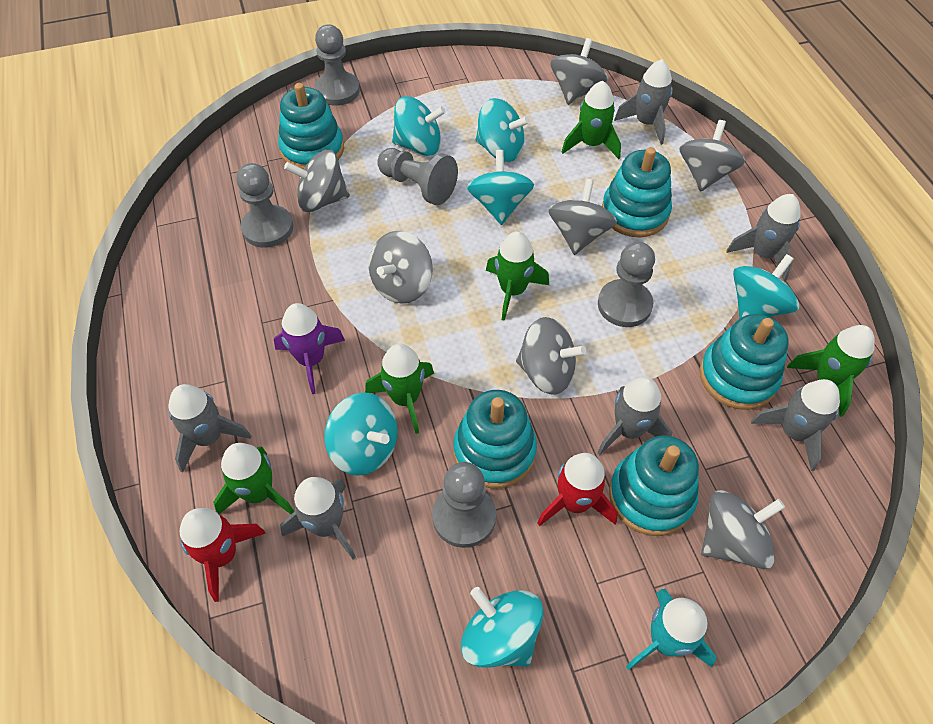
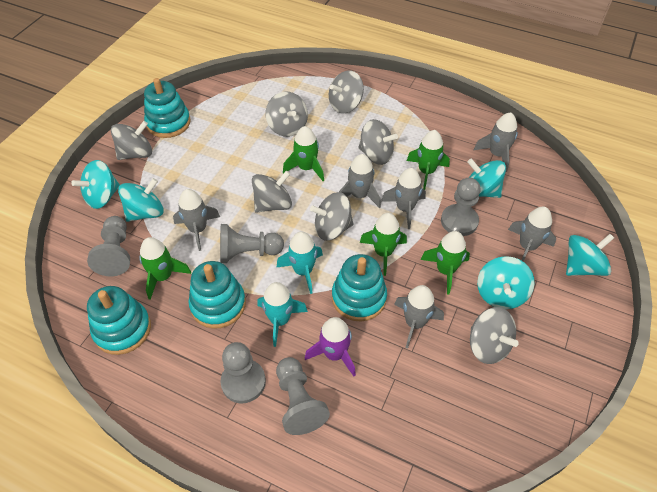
red rocket: [179,508,266,602] [537,453,618,526] = 2 -> none = 0
turquoise rocket: [626,589,717,670] = 1 -> [258,282,308,347] [277,231,323,294] = 2
turquoise spinning top: [324,393,398,476] [392,96,446,156] [461,587,544,668] [467,150,534,225] [476,98,530,162] [733,254,799,319] = 6 -> [71,160,120,209] [118,178,163,222] [467,158,506,198] [477,256,535,309] [566,234,614,276] = 5
turquoise stacking toy: [278,83,344,169] [454,390,537,488] [602,147,672,237] [609,436,699,536] [699,314,788,410] = 5 -> [87,286,151,355] [144,78,191,138] [189,261,246,329] [332,254,387,321] = 4

